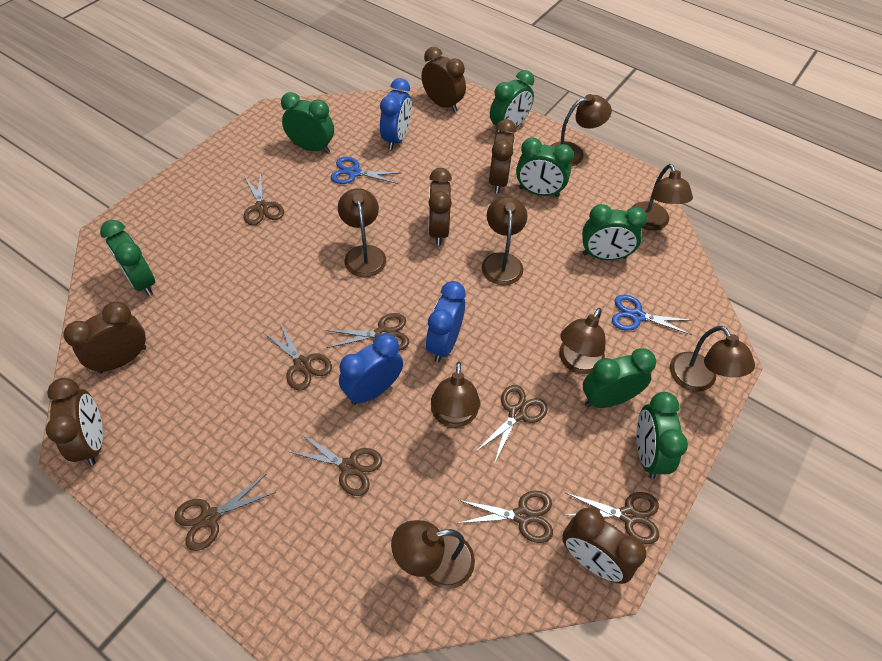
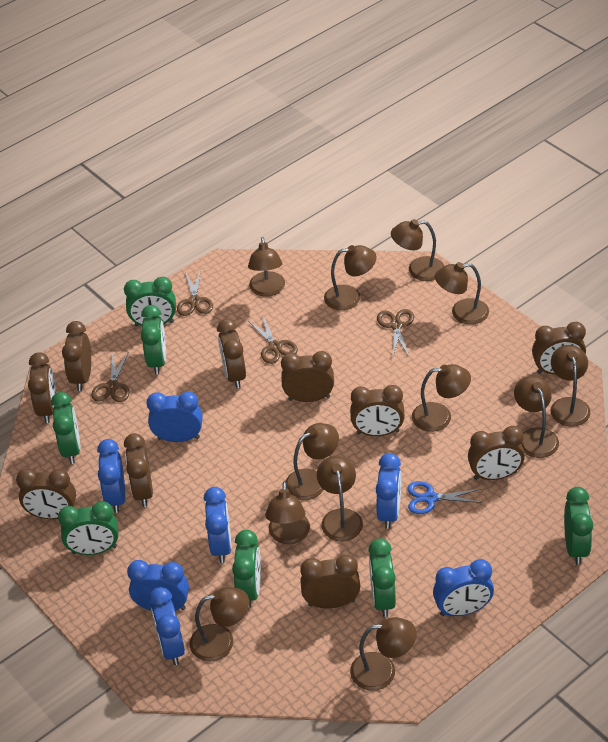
blue clock: [339,333,403,405] [380,78,412,150] [426,281,466,362] = 3 -> [97,439,125,513] [127,560,189,611] [146,392,202,442] [149,587,185,665] [204,487,231,563] [376,453,401,529] [433,559,494,616] = 7
blue scissors: [331,157,400,184] [612,295,692,335] = 2 -> [407,481,483,514] = 1
brown clock: [46,378,103,465] [64,301,146,374] [421,47,466,112] [428,168,452,246] [489,119,516,194] [562,508,646,584] = 6 -> [16,468,76,519] [28,352,56,423] [62,321,91,391] [124,433,153,507] [217,319,246,389] [281,351,334,402] [300,555,360,608] [350,385,405,436] [468,426,525,480] [532,322,586,374] = 10
brown lamp: [338,188,386,277] [391,520,475,589] [431,362,481,427] [482,196,528,285] [550,94,612,167] [559,308,605,374] [632,164,693,230] [670,326,755,391] = 8 -> [190,587,249,662] [248,237,285,297] [265,481,310,544] [286,423,339,500] [317,456,363,542] [324,245,377,310] [350,617,416,691] [391,219,444,281] [412,364,471,432] [435,262,489,325] [514,376,559,458] [551,345,590,427] = 12
brown scissors: [174,474,276,551] [243,173,284,225] [263,322,332,391] [290,433,382,496] [326,313,409,351] [459,491,553,543] [477,385,548,464] [563,492,659,544] = 8 -> [91,352,130,402] [177,269,213,316] [249,316,298,364] [377,309,414,357] = 4

